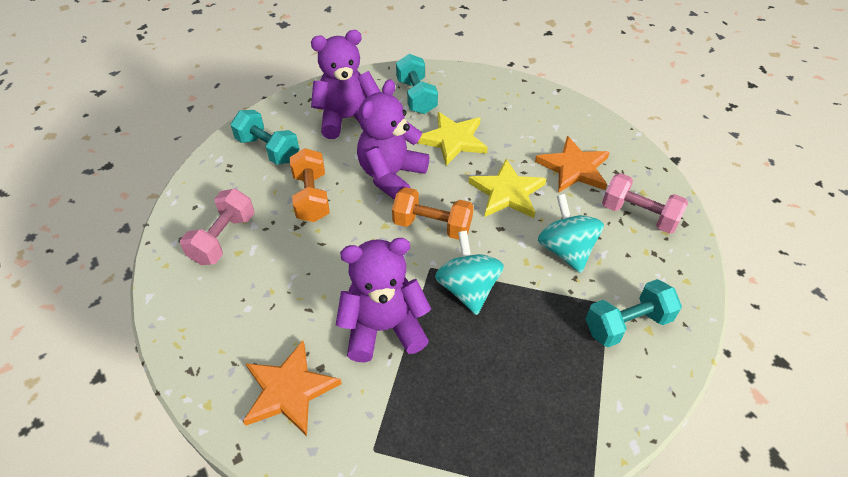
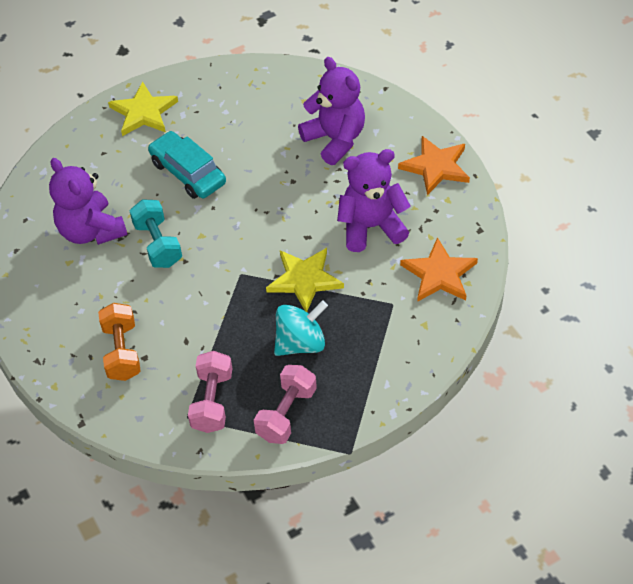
orange dumbbell: [290,148,330,222] [392,187,474,240] = 2 -> [98,303,141,381] = 1
turquoise car: none = 0 -> [148,131,226,199] = 1
turquoise dumbbell: [231,110,300,165] [396,54,438,114] [585,279,682,347] = 3 -> [130,199,182,268] = 1
turquoise spinning top: [435,231,504,315] [538,194,604,273] = 2 -> [274,300,328,356] = 1

